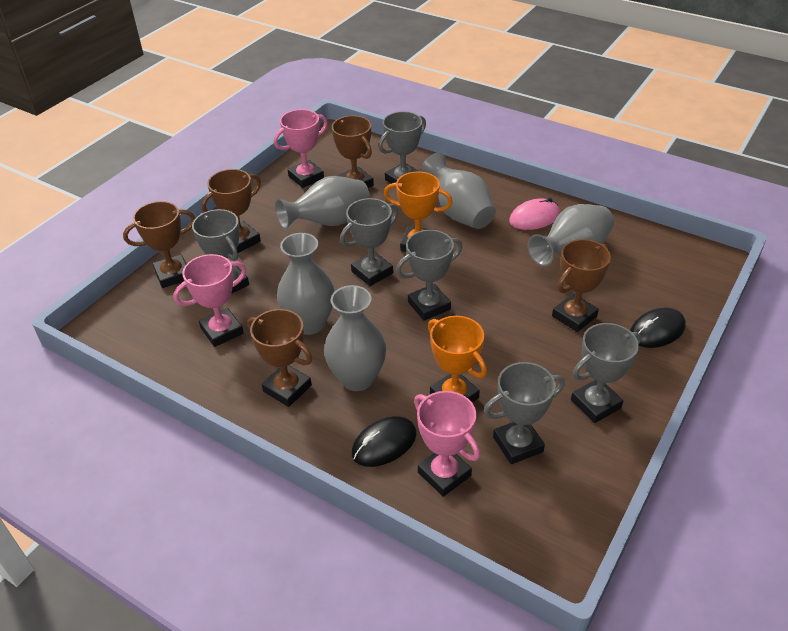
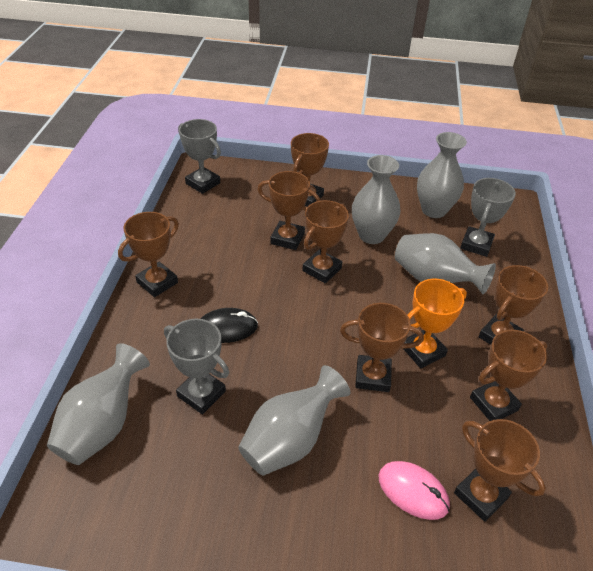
black mouse: [352,416,416,467] [630,308,686,348] = 2 -> [201,308,258,343] = 1
brown trophy: [123,201,195,288] [202,169,261,253] [247,309,312,407] [332,116,374,188] [552,239,611,332] = 5 -> [118,212,179,297] [258,171,321,250] [291,133,329,207] [302,200,349,284] [340,303,424,392] [454,419,546,522] [470,330,548,421] [479,265,548,345] = 8
grey trophy: [192,209,249,294] [340,198,398,286] [378,111,426,184] [396,230,463,321] [484,362,565,464] [571,323,641,423] = 6 -> [164,319,229,414] [178,119,221,194] [460,178,516,257] = 3
orange trophy: [384,171,453,252] [428,316,487,402] = 2 -> [403,278,467,368] = 1
pink trophy: [173,254,246,347] [274,109,328,188] [414,391,480,497] = 3 -> none = 0

